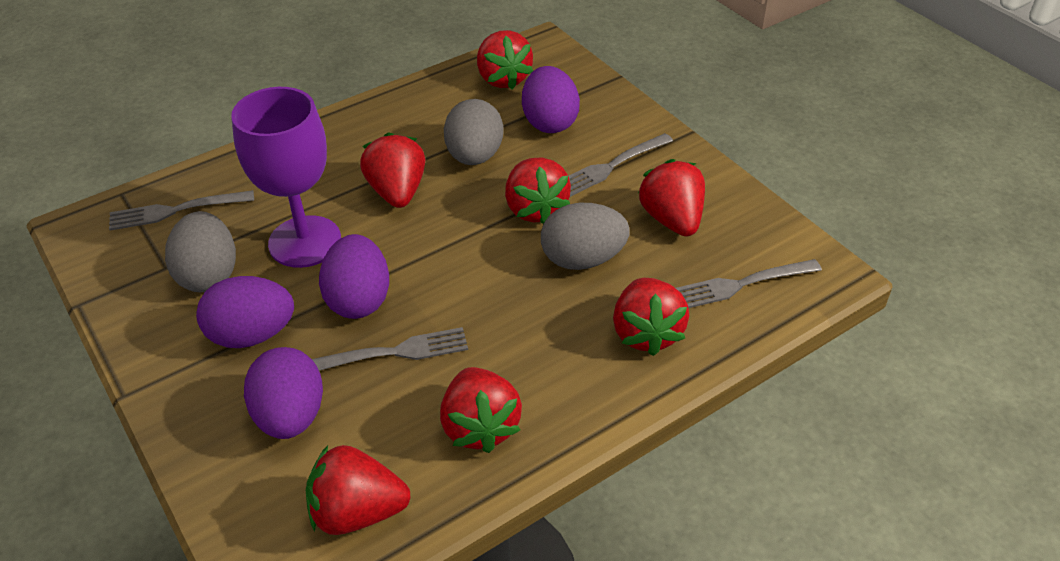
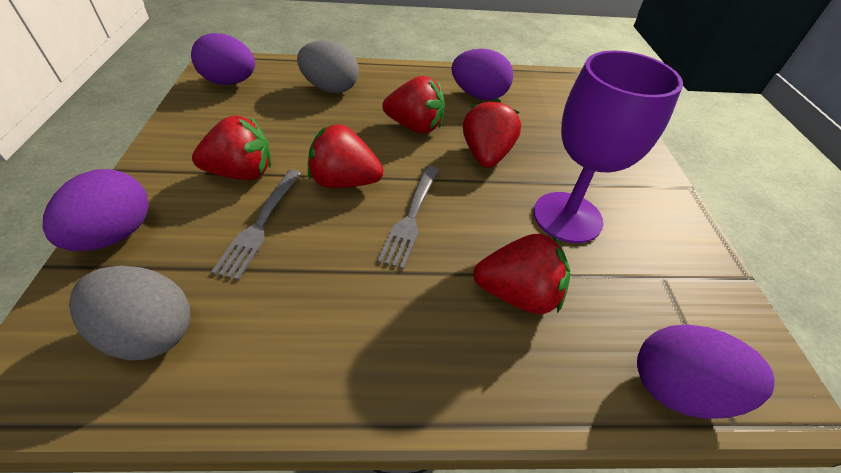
grey egg: [165,211,236,292] [444,99,504,165] [541,203,630,270] = 3 -> [69,266,190,360] [297,40,359,93] = 2
grey fork: [109,190,254,231] [312,327,468,371] [569,133,673,197] [676,259,822,308] = 4 -> [211,170,302,280] [377,166,439,269] = 2
red strawberry: [306,445,411,535] [360,132,425,208] [440,367,522,453] [477,30,533,90] [505,158,571,224] [613,278,689,356] [638,159,705,237] = 7 -> [192,115,271,180] [308,124,384,188] [382,76,445,134] [463,98,521,168] [473,234,570,314] = 5

